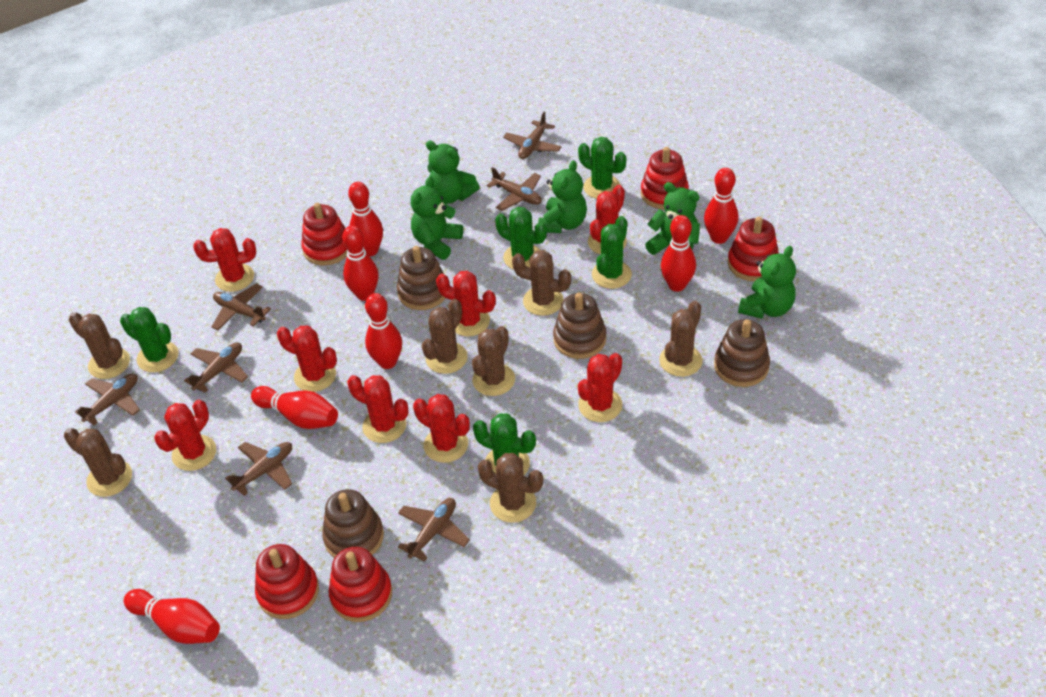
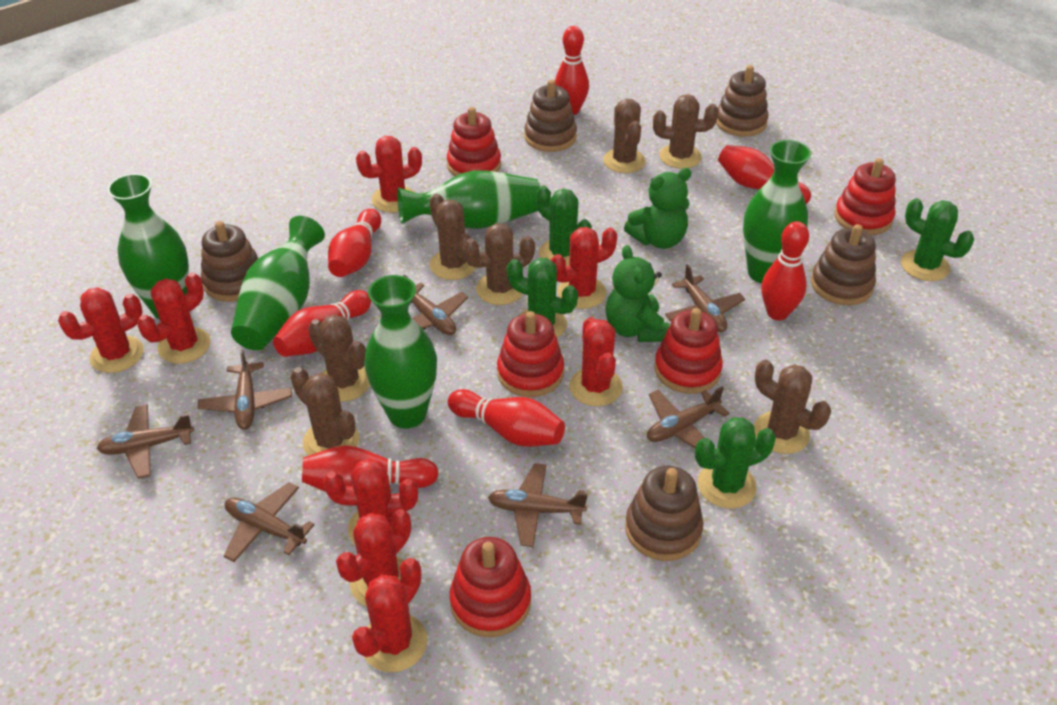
brown stacking toy: [322,489,384,558] [397,246,445,310] [553,293,606,359] [714,319,770,387] = 4 -> [201,221,258,302] [524,80,577,152] [625,466,703,561] [716,65,768,137] [811,224,876,305] = 5
green cactus: [120,307,178,372] [473,413,536,475] [495,207,547,270] [578,137,626,199] [592,216,632,289] = 5 -> [507,258,578,338] [536,186,592,266] [695,417,776,509] [901,198,974,281] = 4
green teddy bear: [411,176,463,260] [426,141,479,204] [538,160,587,233] [645,182,700,255] [738,246,796,319] = 5 -> [606,245,670,342] [624,168,691,249] = 2
green vase: none = 0 -> [107,174,189,319] [231,216,325,350] [364,275,437,429] [397,170,540,229] [743,140,811,283] = 5

